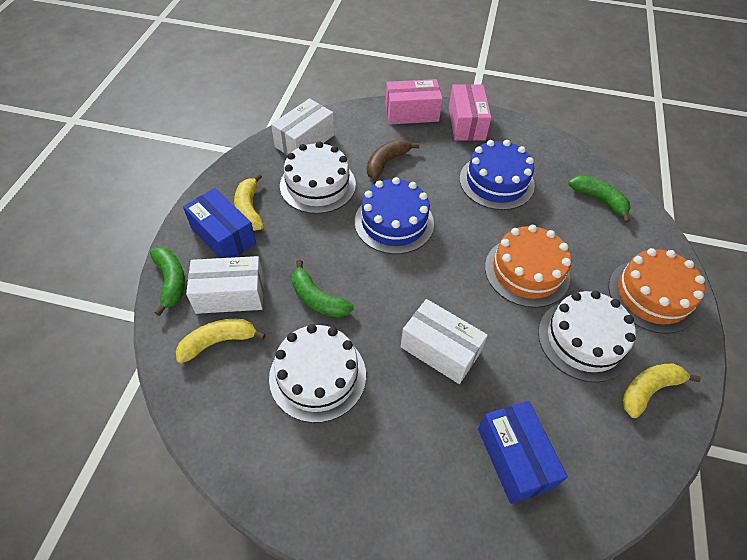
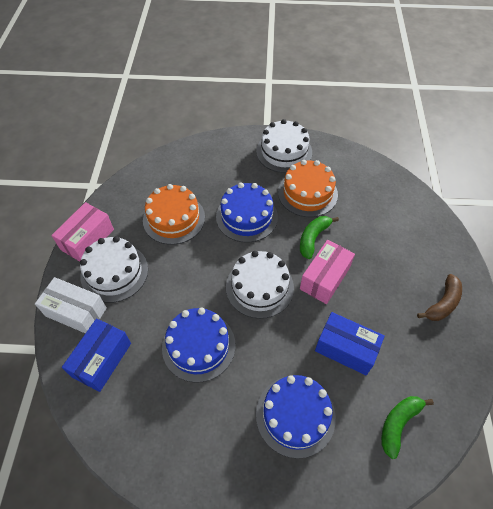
blue cake: [355,177,434,254] [460,140,535,210] = 2 -> [162,308,235,383] [216,183,278,243] [256,375,336,459] = 3
green banana: [150,247,185,316] [292,260,354,318] [568,175,631,223] = 3 -> [300,216,339,259] [381,396,434,459] = 2
white box: [186,256,264,314] [271,98,334,155] [400,299,488,384] = 3 -> [35,277,107,333] = 1
yellow banana: [176,319,266,363] [234,173,264,231] [622,364,701,418] = 3 -> none = 0

